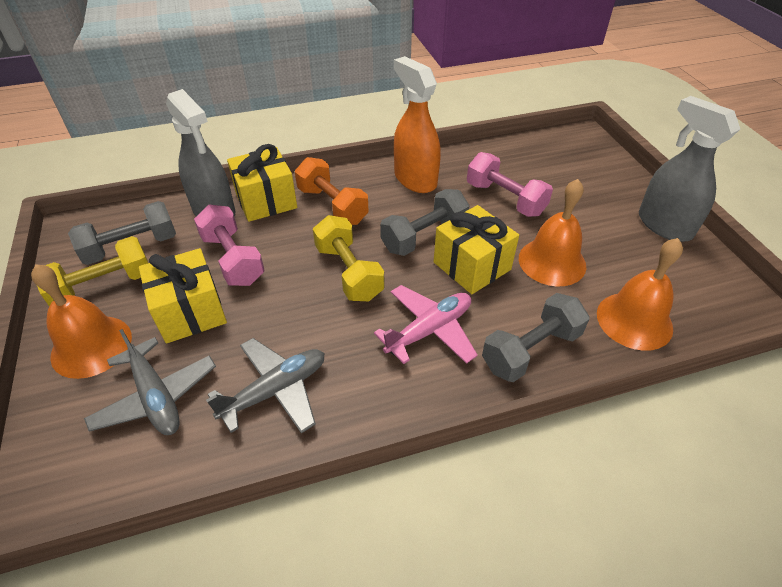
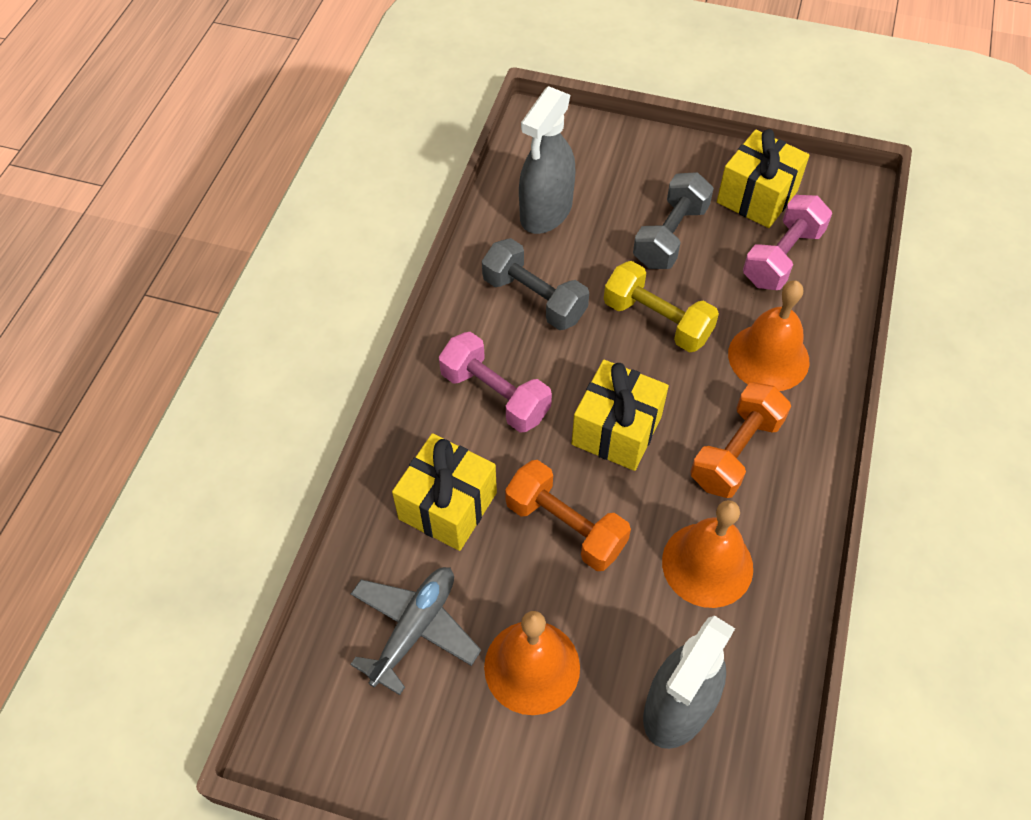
grey dumbbell: [68,201,176,265] [380,189,469,256] [482,293,589,382] = 3 -> [482,238,589,330] [633,172,714,269] = 2
grey plane: [84,329,216,435] [206,338,325,434] = 2 -> [350,567,481,695] = 1
orange dumbbell: [295,157,369,225] = 1 -> [505,460,631,571] [690,382,791,498] = 2
orange spray bottle: [394,56,441,193] = 1 -> none = 0
pink plane: [374,285,478,364] = 1 -> none = 0
yellow dumbbell: [37,236,148,306] [313,215,385,301] = 2 -> [604,261,719,353] = 1

